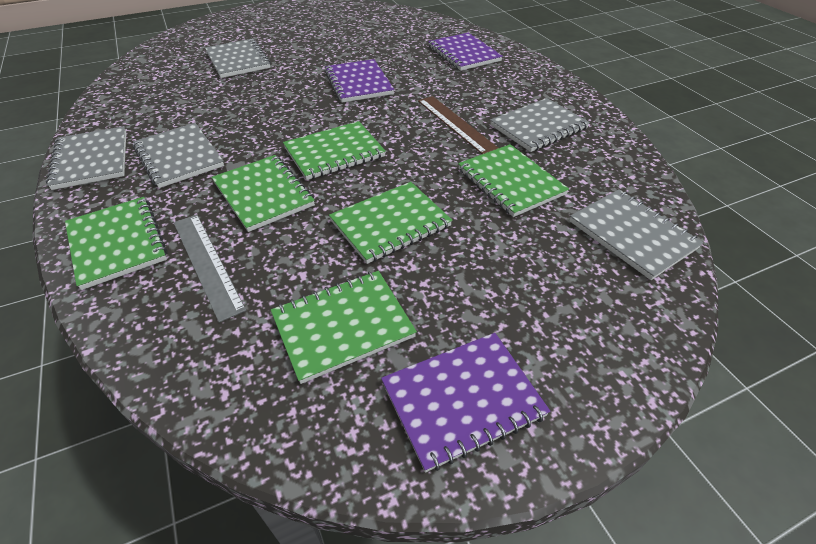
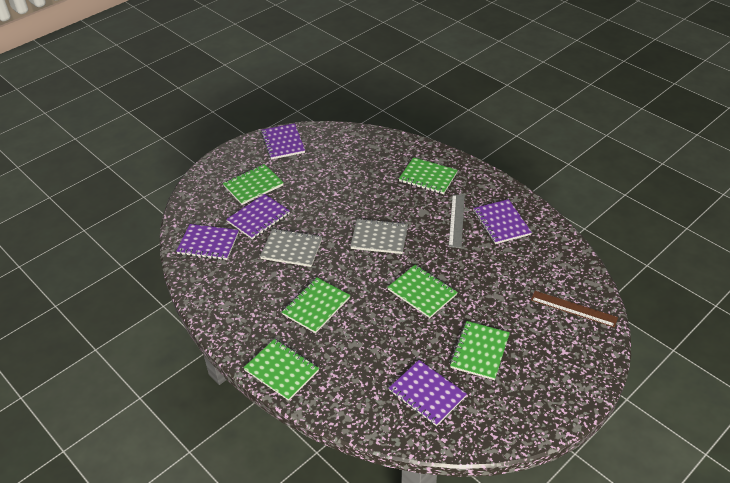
grey notebook: [46,126,126,190] [133,123,224,188] [205,39,271,78] [490,98,590,152] [570,189,703,280] = 5 -> [260,229,322,267] [350,218,408,254] = 2
purple notebook: [325,59,394,103] [381,333,550,473] [428,33,503,71] = 3 -> [176,224,239,260] [226,194,290,239] [261,123,305,159] [389,360,467,426] [474,199,532,244] = 5

